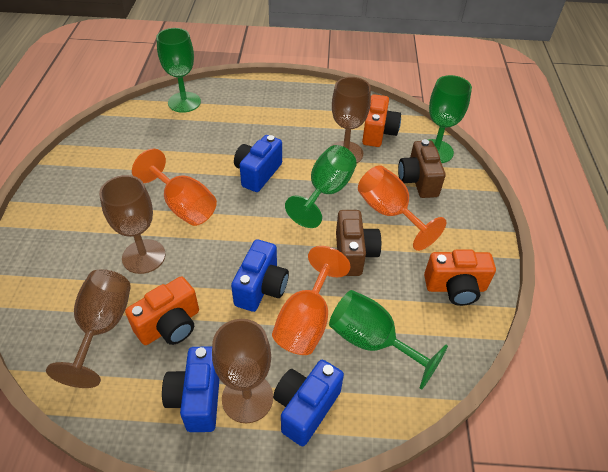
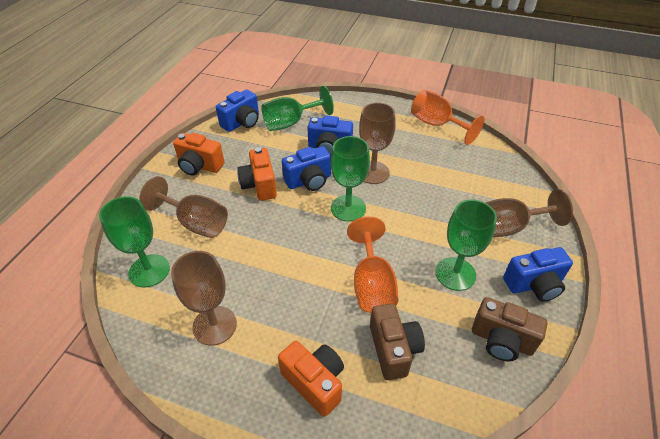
orange goblet: [132,149,217,226] [272,246,351,355] [358,166,446,251] = 3 -> [347,216,398,313] [411,90,484,145] = 2

